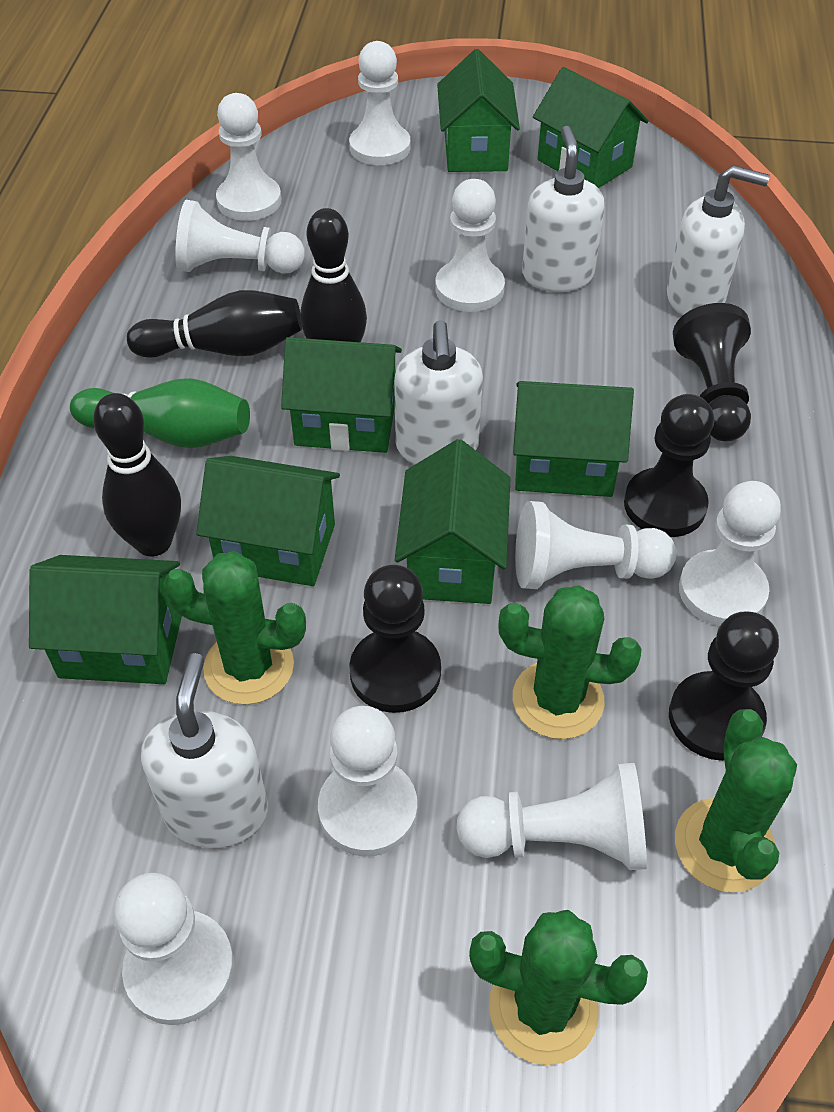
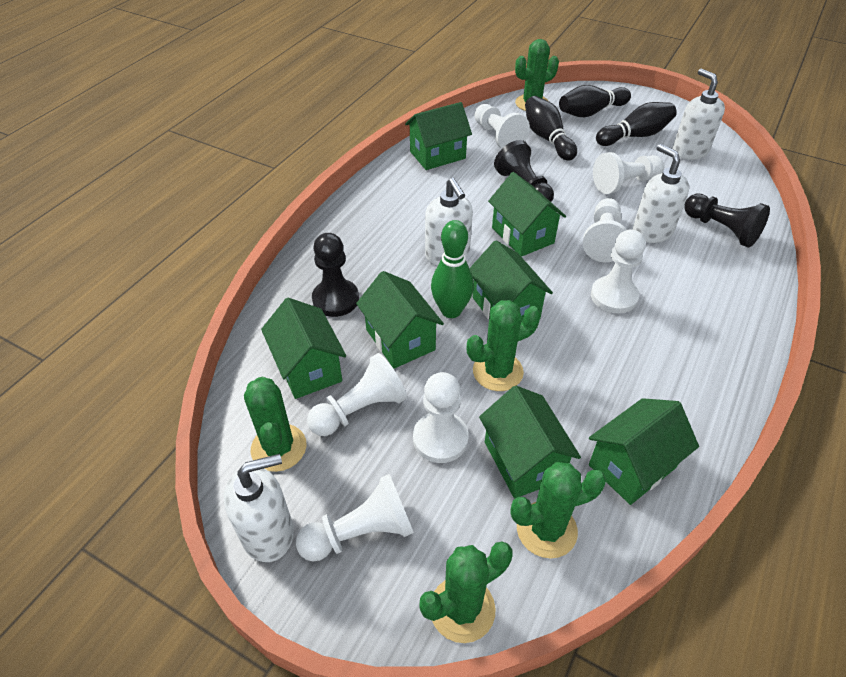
black pawn: [349,565,441,713] [624,394,714,537] [669,611,779,761] [673,303,751,441] = 4 -> [312,233,359,317] [494,140,554,202] [685,194,770,247] = 3
green cactus: [163,551,306,705] [469,910,648,1065] [498,585,642,739] [675,709,797,892] = 4 -> [244,377,306,472] [419,541,512,643] [467,300,541,391] [510,462,606,558] [515,39,559,111] = 5
white pawn: [114,873,234,1025] [175,200,305,274] [216,93,281,221] [318,706,417,857] [349,41,410,165] [435,179,505,312] [456,763,647,870] [515,501,677,589] [679,481,781,626] = 9 -> [296,474,414,562] [307,353,407,436] [413,372,469,463] [474,104,530,149] [583,198,627,262] [591,229,646,314] [593,152,665,194] = 7

